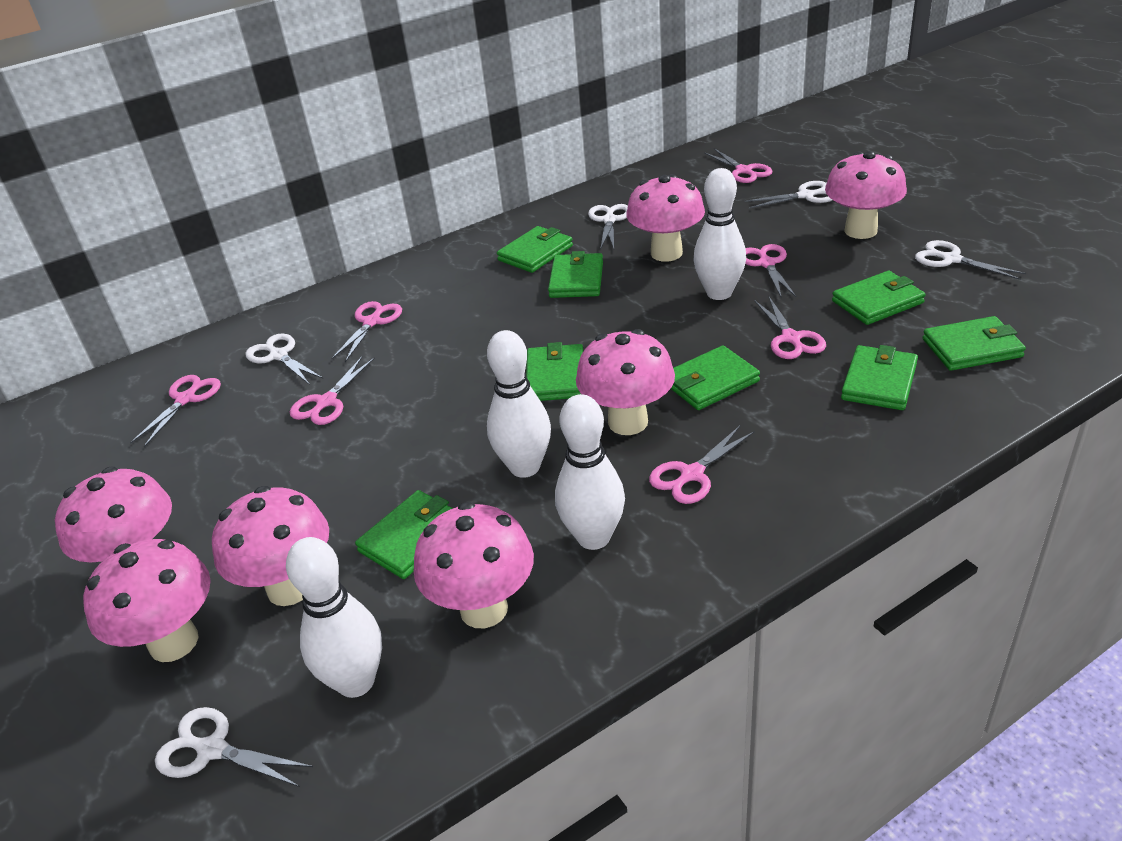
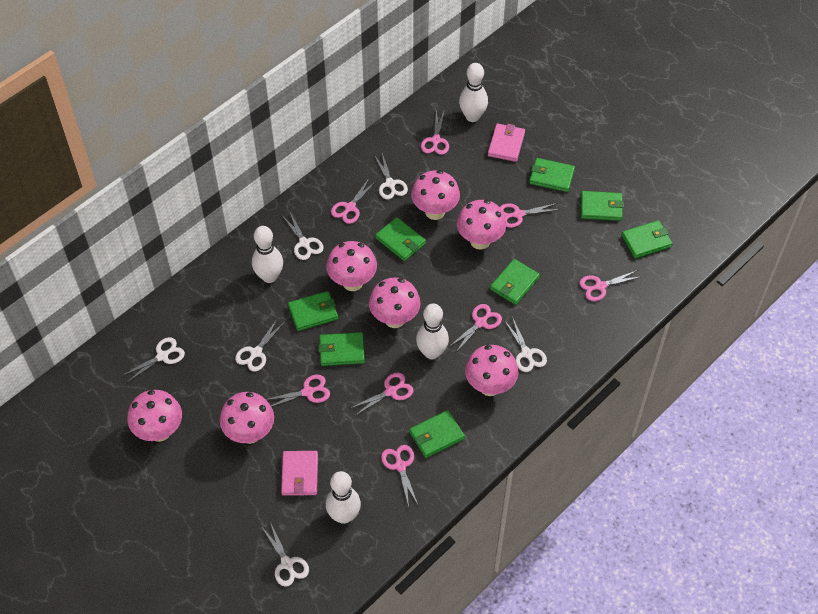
pink scissors: [130,375,221,447] [290,357,375,425] [331,301,402,362] [649,426,755,504] [704,148,772,183] [745,244,796,297] [754,297,826,359] = 7 -> [266,375,330,407] [331,178,376,224] [349,372,414,416] [381,445,418,507] [421,110,449,155] [449,304,502,352] [500,203,560,228] [579,270,642,301] = 8
pink wallet: none = 0 -> [281,451,318,496] [488,124,525,162] = 2
white scissors: [155,707,313,787] [245,334,323,385] [588,204,628,249] [744,181,832,209] [915,240,1026,280] = 5 -> [122,337,185,382] [235,319,285,372] [261,522,309,587] [283,213,324,260] [374,153,408,200] [504,319,547,372] = 6

